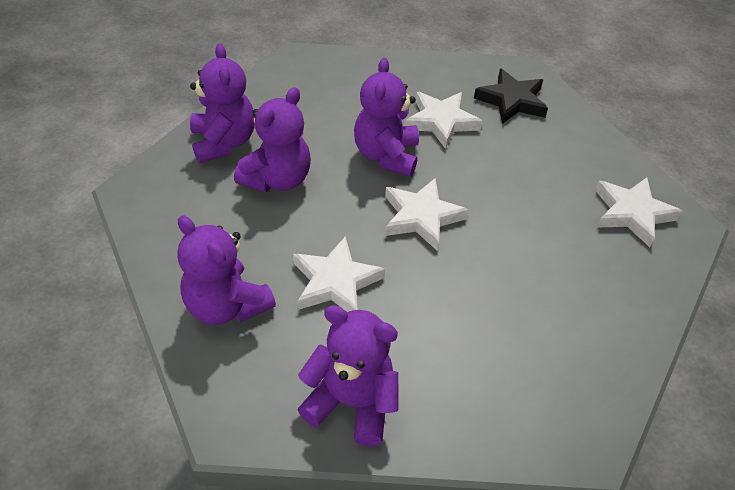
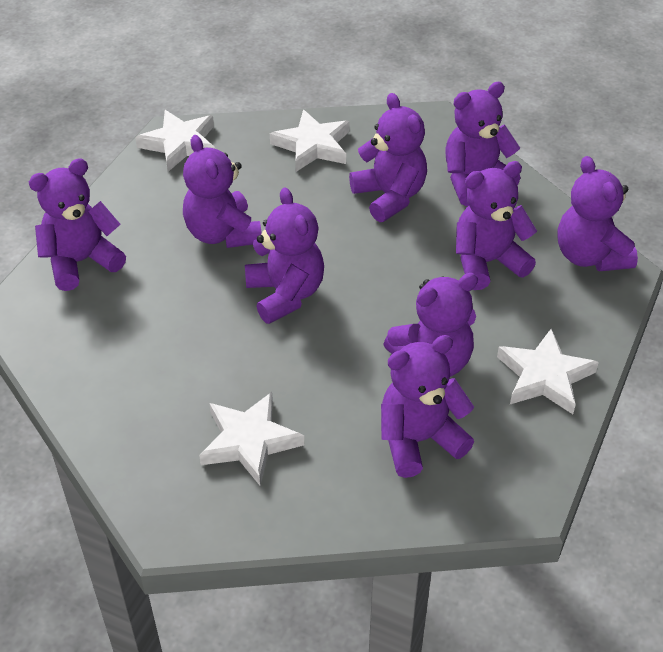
black star: [474,68,548,124] = 1 -> none = 0
purple teddy bear: [177,215,276,325] [190,44,255,163] [234,87,311,192] [297,305,399,446] [354,58,419,177] = 5 -> [29,158,126,291] [183,135,262,248] [245,187,324,324] [349,93,427,222] [381,335,474,478] [383,273,478,376] [445,82,520,206] [456,161,537,290] [557,156,638,271] = 9

